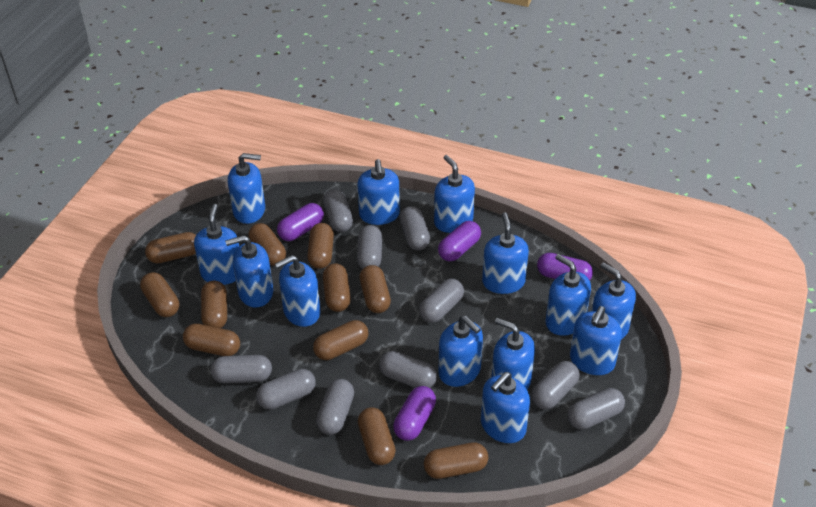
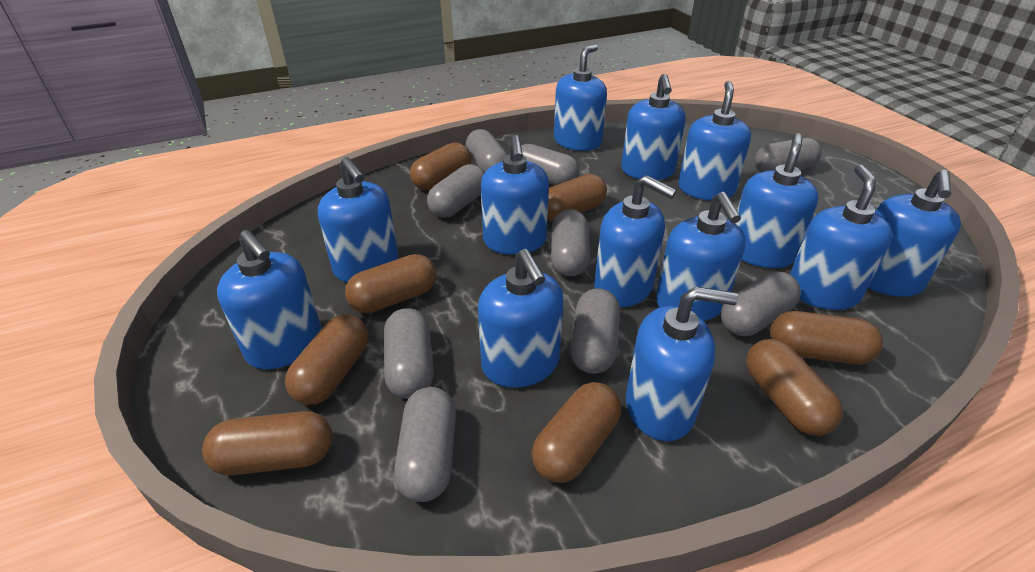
brown capsule: [140,272,179,317] [145,232,196,263] [183,324,240,356] [201,281,227,328] [248,223,286,266] [307,223,334,269] [313,320,368,360] [323,264,351,312] [358,407,396,465] [360,265,391,313] [424,442,488,479] = 11 -> [202,411,333,475] [285,315,368,405] [345,254,437,313] [410,142,471,190] [532,382,621,483] [547,174,607,221] [746,339,843,436] [770,311,883,365] = 8
grey capsule: [210,355,272,383] [256,369,316,410] [316,379,354,435] [323,189,353,232] [357,225,382,269] [379,351,437,388] [400,206,430,250] [419,278,464,323] [531,361,580,409] [567,388,625,430] = 10 -> [384,308,434,399] [394,387,456,502] [427,164,485,218] [465,129,508,172] [521,144,579,185] [551,209,590,276] [570,288,620,374] [721,271,801,336] [754,138,821,172] = 9
purple capsule: [277,203,324,241] [393,386,436,441] [438,221,481,261] [537,253,593,280] = 4 -> none = 0

